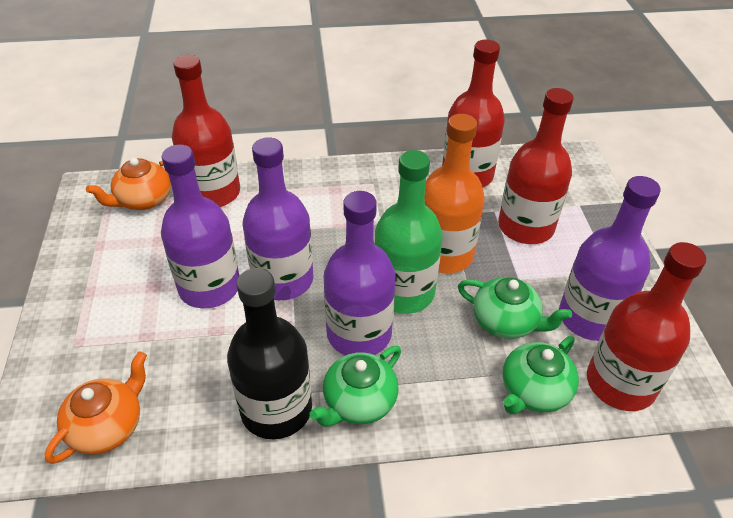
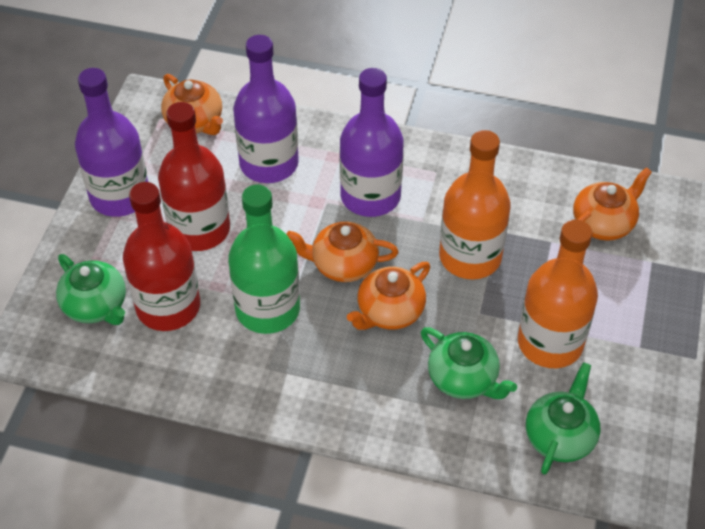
black bottle: [227,268,312,439] = 1 -> none = 0
orange bottle: [425,114,485,273] = 1 -> [439,130,510,279] [518,219,598,368] = 2
orange teapot: [45,351,147,464] [86,158,171,210] = 2 -> [161,74,223,135] [286,222,398,282] [347,262,430,330] [573,167,652,241] = 4
purple bottle: [161,145,239,309] [243,137,313,300] [324,191,396,355] [559,176,661,341] = 4 -> [75,68,148,217] [233,35,299,183] [340,68,404,217] = 3
red bottle: [172,55,240,207] [442,40,505,188] [498,88,574,244] [587,242,706,411] = 4 -> [123,182,200,331] [158,102,230,251] = 2

